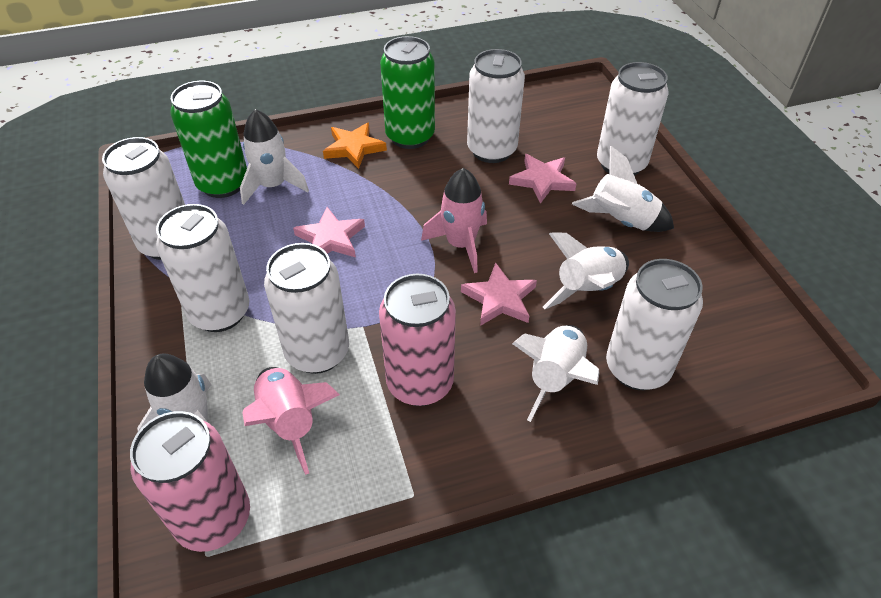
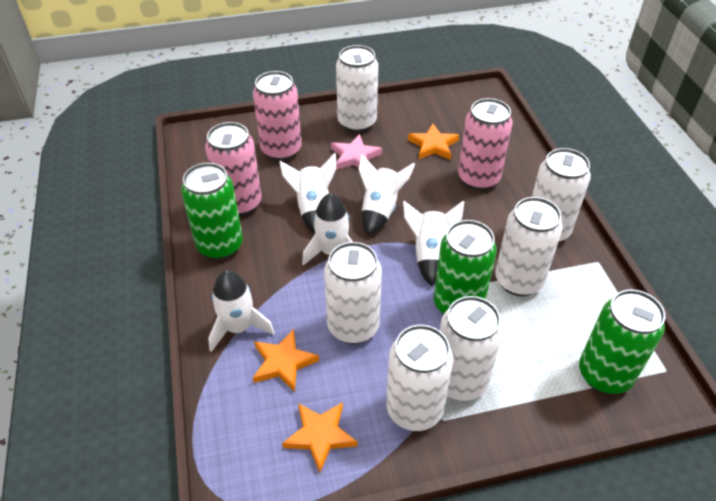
green can: [170,81,247,198] [380,36,435,149] = 2 -> [181,163,243,260] [434,220,497,314] [579,290,666,394] = 3
orange star: [323,123,387,169] = 1 -> [253,329,319,392] [282,402,357,472] [408,124,459,160] = 3
pink can: [130,411,250,552] [379,274,456,406] = 2 -> [205,122,262,216] [253,71,302,161] [458,98,513,190] = 3
pink rocket: [242,367,340,475] [421,168,487,273] = 2 -> none = 0
pink star: [293,207,365,258] [461,262,537,326] [509,154,577,204] = 3 -> [331,134,382,169] = 1

